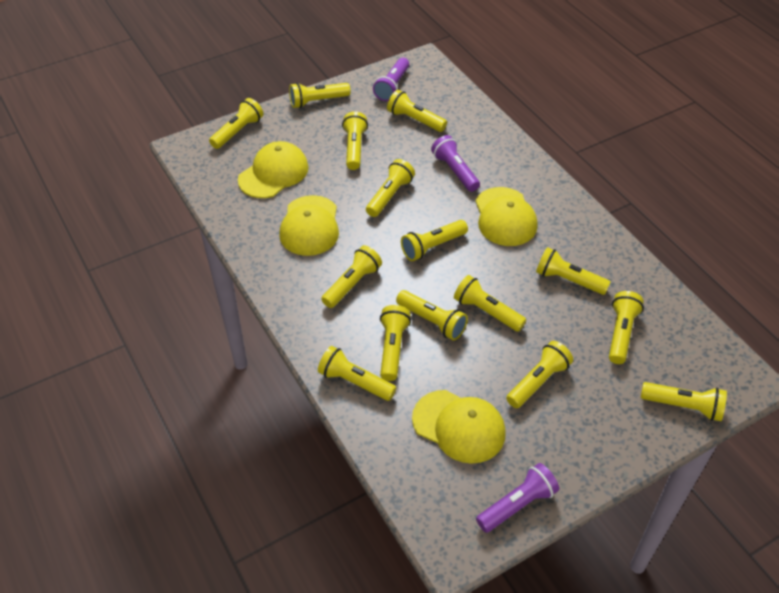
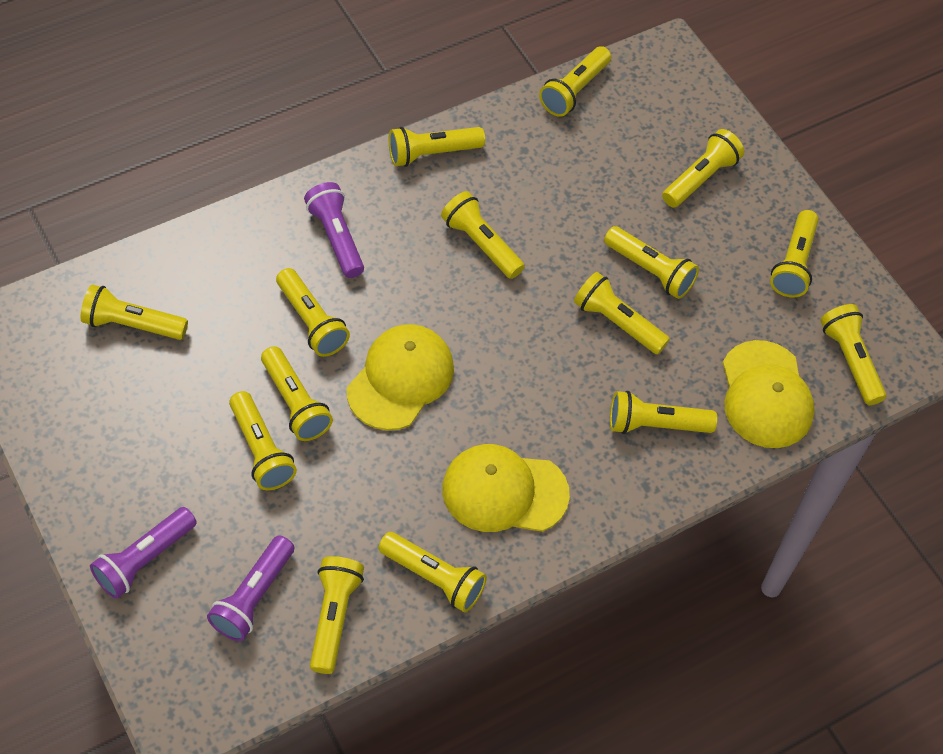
yellow cap: [238,141,309,198] [280,195,339,256] [412,390,506,464] [475,187,537,246] = 4 -> [347,324,454,430] [442,444,570,532] [723,340,815,448] = 3

